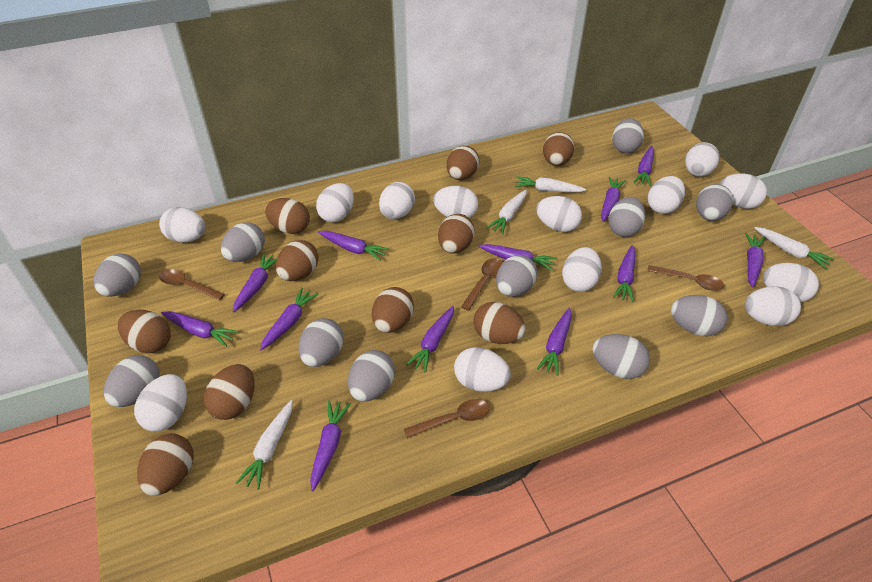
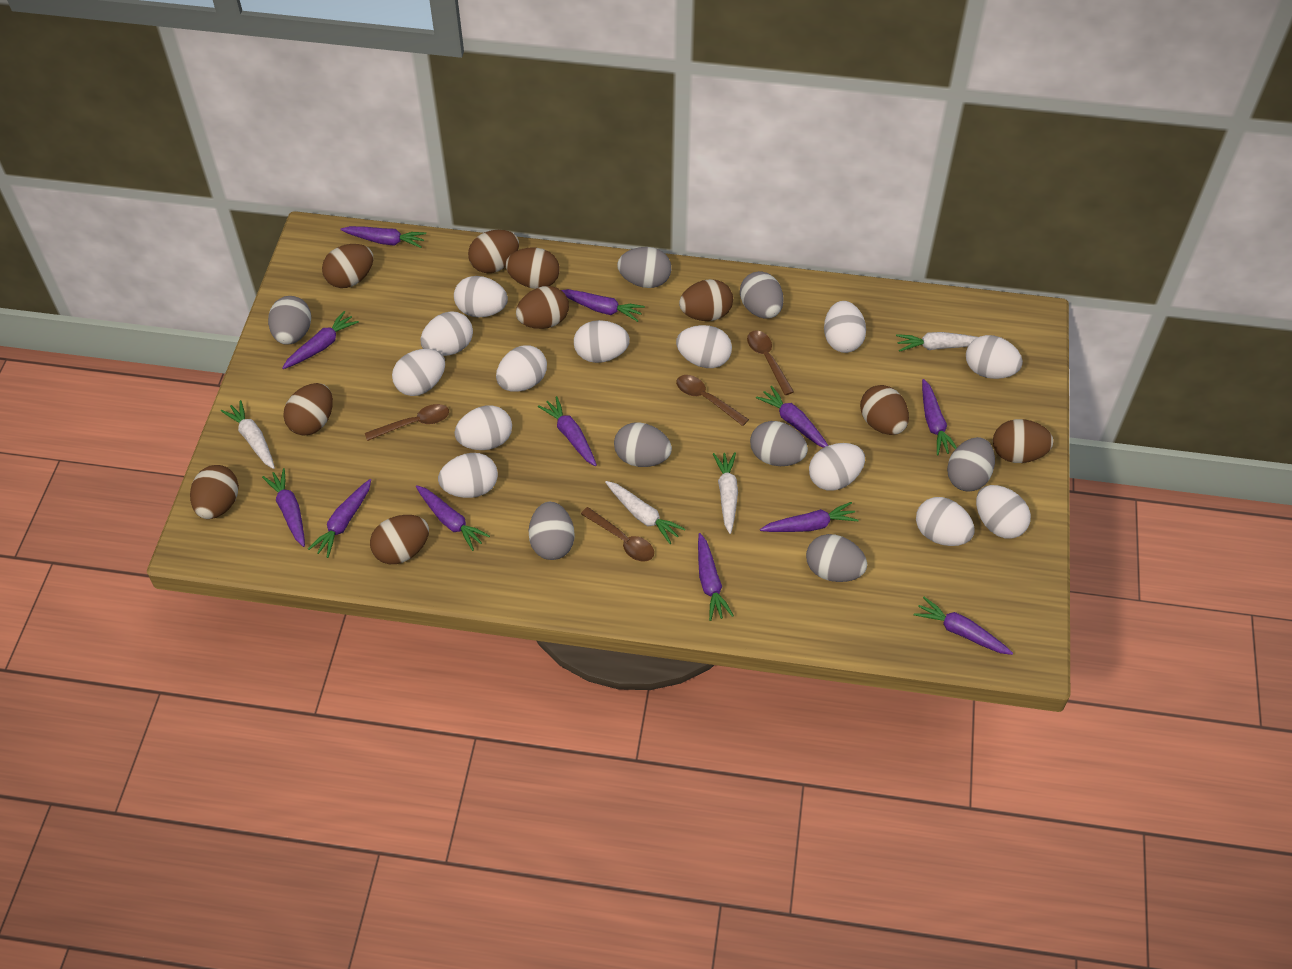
grey egg: [94,253,141,297] [104,355,160,407] [221,222,265,262] [298,318,344,367] [348,350,395,401] [496,255,537,297] [593,334,650,379] [609,197,645,237] [612,118,644,153] [671,295,727,336] [696,184,733,221] = 11 -> [268,296,311,345] [529,502,575,560] [614,422,672,467] [617,247,671,288] [740,271,784,319] [750,421,808,466] [806,534,867,582] [947,437,995,492] = 8

